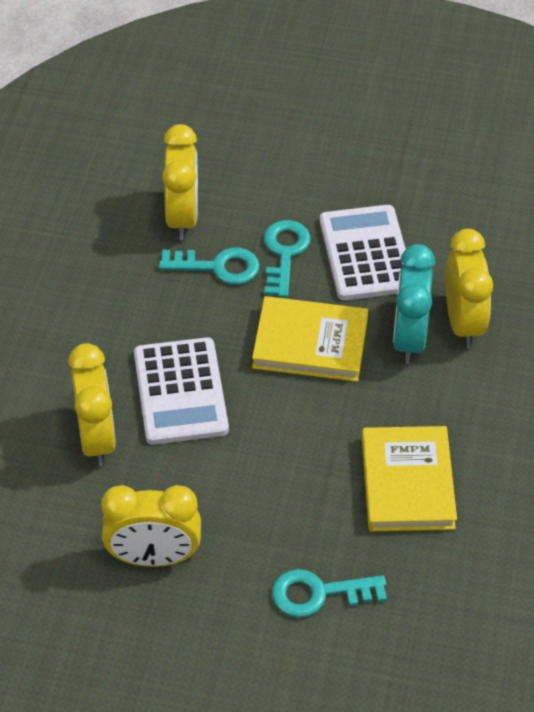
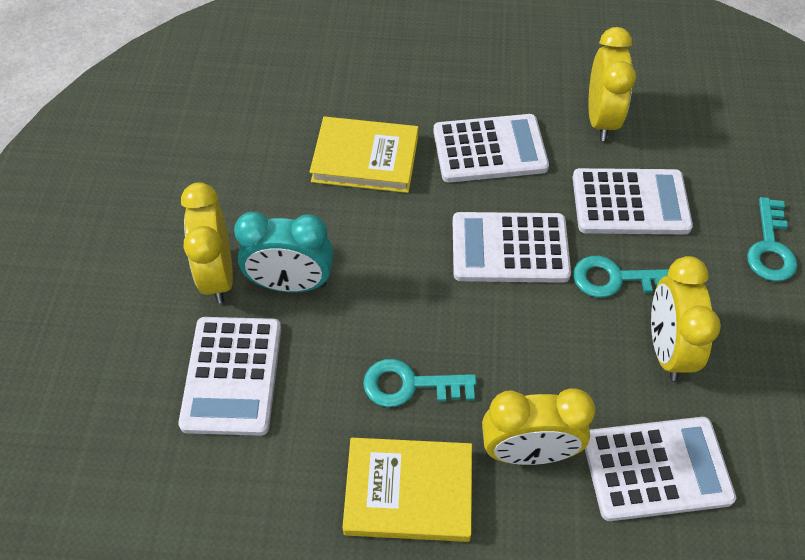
white calculator: [134,337,229,445] [320,205,406,300] = 2 -> [178,317,281,436] [433,114,549,182] [453,212,571,283] [573,168,693,234] [585,417,736,521] = 5

